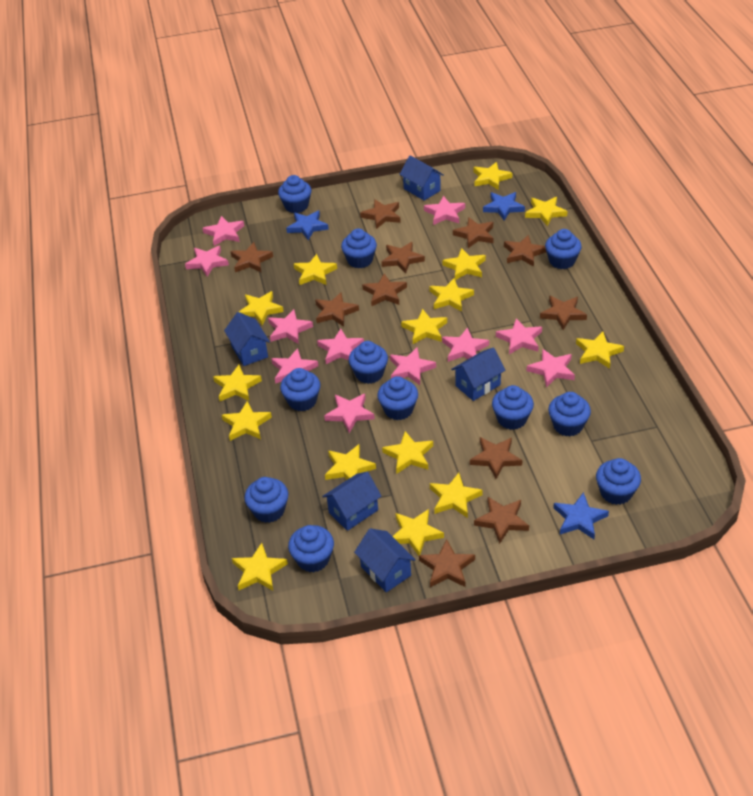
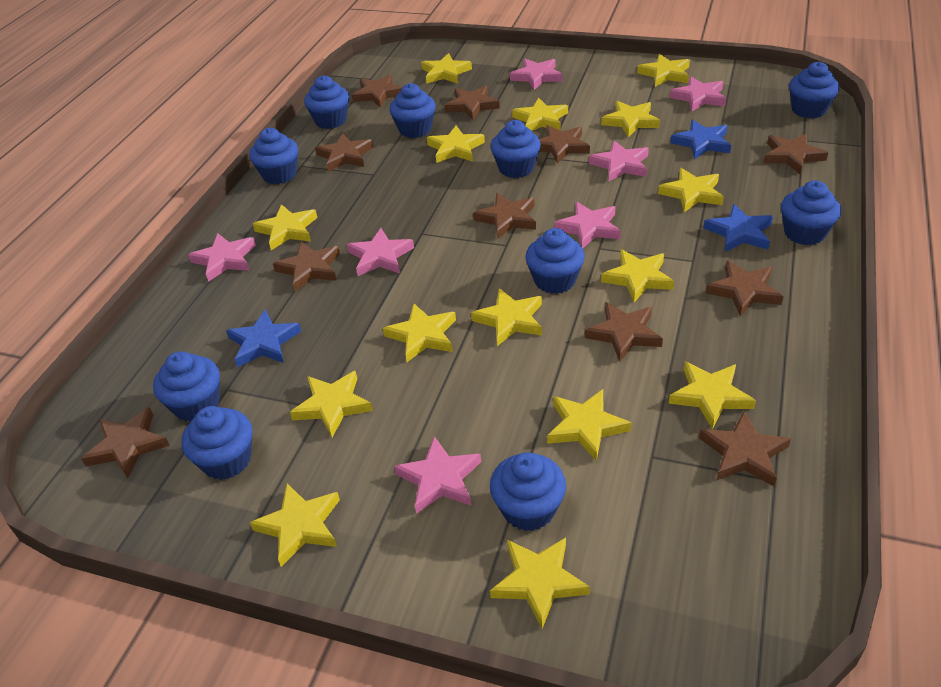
blue cupcake: [244,477,288,523] [278,175,311,213] [280,368,321,411] [288,525,334,572] [341,229,377,268] [349,341,388,384] [377,376,418,420] [492,385,534,430] [545,229,582,269] [548,392,591,436] [596,458,641,505] = 11 -> [153,351,220,422] [181,406,252,480] [249,128,298,184] [304,76,349,129] [389,83,436,138] [490,452,566,531] [491,120,541,178] [525,228,585,294] [781,181,841,245] [789,62,839,118] = 10
blue house: [224,312,270,366] [322,472,381,531] [354,528,416,592] [399,155,444,201] [451,347,505,401] = 5 -> none = 0
pink star: [185,245,229,277] [202,216,244,246] [268,309,313,344] [271,348,318,384] [317,329,364,364] [324,394,375,433] [390,348,436,385] [424,196,465,225] [442,327,489,362] [496,318,542,354] [527,349,575,388] = 11 -> [188,233,256,282] [347,228,414,276] [394,436,481,514] [510,59,562,90] [554,202,621,248] [589,141,649,181] [670,76,726,111] = 7

